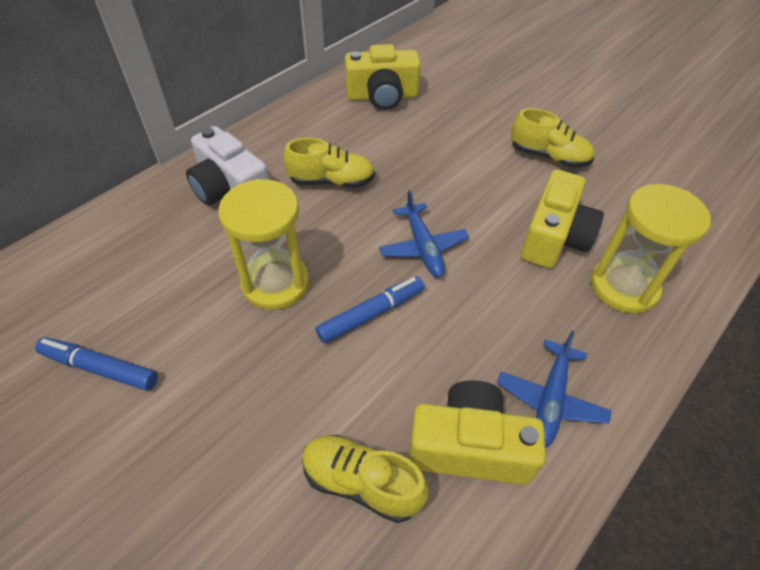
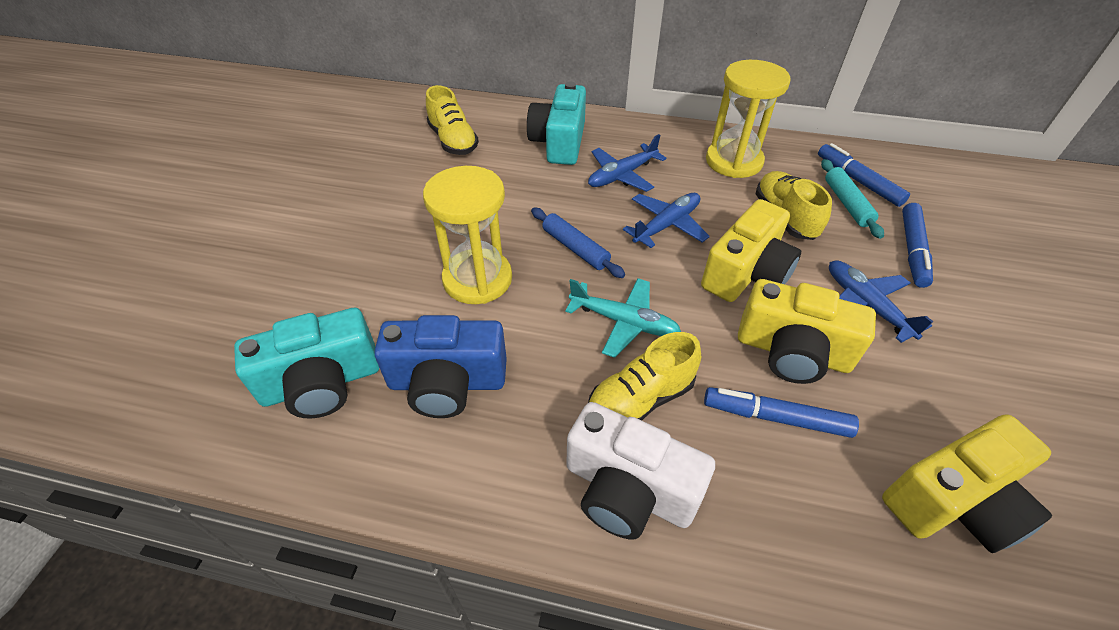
blue camera: none = 0 -> [374,315,507,418] = 1
blue marker: [35,337,158,391] [316,276,424,343] = 2 -> [704,387,859,438] [818,143,910,207] [902,203,933,288] = 3
blue plane: [379,190,469,278] [497,331,612,448] = 2 -> [588,134,666,192] [623,193,710,248] [829,260,934,343] = 3
blue rolling pin: none = 0 -> [531,208,625,278] = 1
turquoise camera: none = 0 -> [234,308,379,419] [527,82,586,165] = 2
turquoise plane: none = 0 -> [565,278,681,358] = 1
turquoise rolling pin: none = 0 -> [821,159,884,239] = 1

